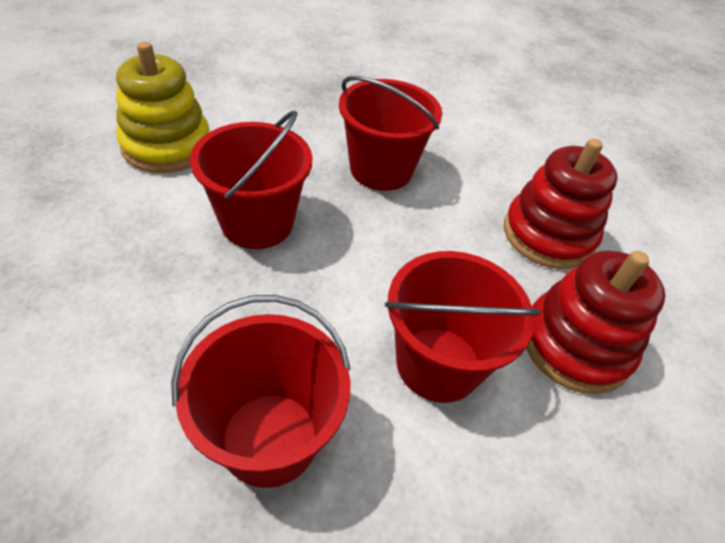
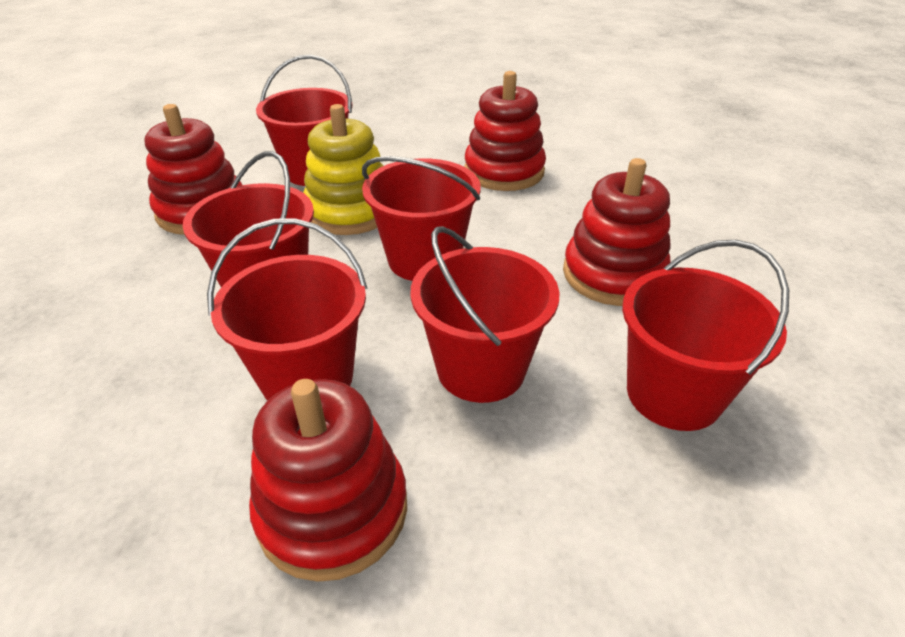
red bucket: [171,295,351,488] [190,110,313,249] [339,76,442,191] [385,251,541,403] = 4 -> [182,151,314,287] [207,219,368,401] [256,55,352,186] [362,156,481,281] [411,226,560,403] [622,240,789,431] = 6
red stacking toy: [504,139,618,269] [526,251,666,394] = 2 -> [144,104,242,235] [249,379,407,582] [464,71,546,191] [563,158,671,306] = 4

